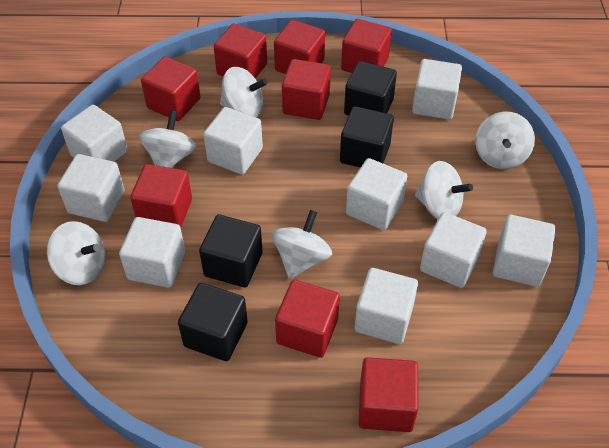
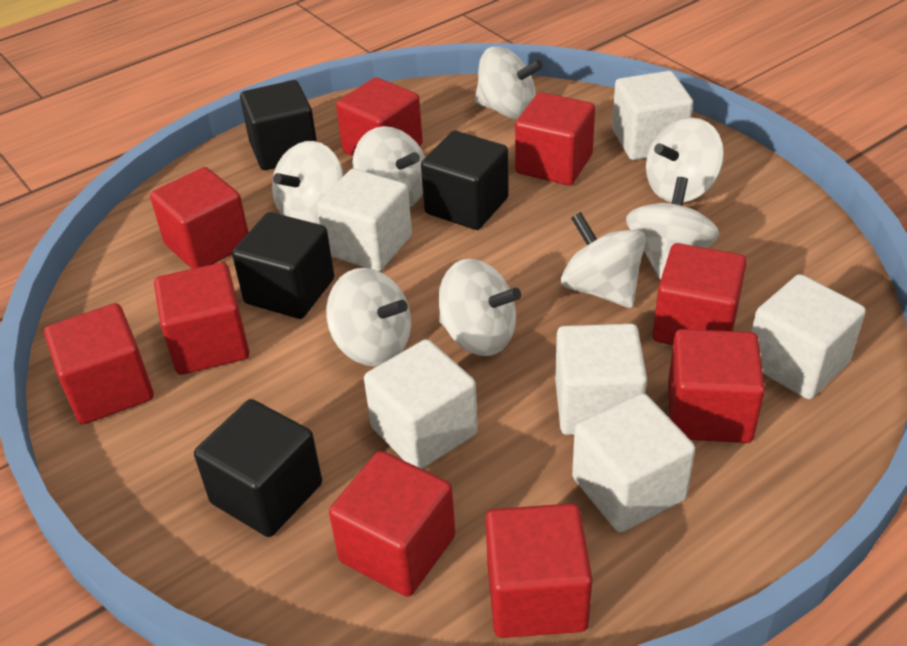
red cube: [130,164,192,228] [141,56,200,121] [214,24,267,78] [274,20,325,74] [275,280,340,358] [282,59,331,120] [341,19,392,73] [358,357,419,432] = 8 -> [44,303,154,424] [150,167,249,269] [154,262,249,375] [329,451,455,597] [336,77,423,156] [486,503,592,638] [515,92,595,185] [653,243,747,345] [668,329,765,443] = 9
white cube: [57,154,124,222] [61,105,128,162] [119,217,185,288] [203,107,263,175] [346,158,407,230] [355,268,418,344] [412,59,462,120] [420,212,487,288] [493,215,556,287] = 9 -> [317,169,412,271] [364,339,478,469] [555,324,647,435] [572,393,695,532] [612,71,693,160] [752,274,866,399] = 6
white spinning top: [47,221,105,285] [139,110,196,168] [220,67,267,117] [272,210,332,279] [415,161,473,219] [475,112,535,169] = 6 -> [272,141,344,224] [326,268,411,367] [352,126,425,207] [439,259,521,356] [475,47,543,119] [561,212,646,308] [626,177,720,280] [646,118,724,203] = 8

